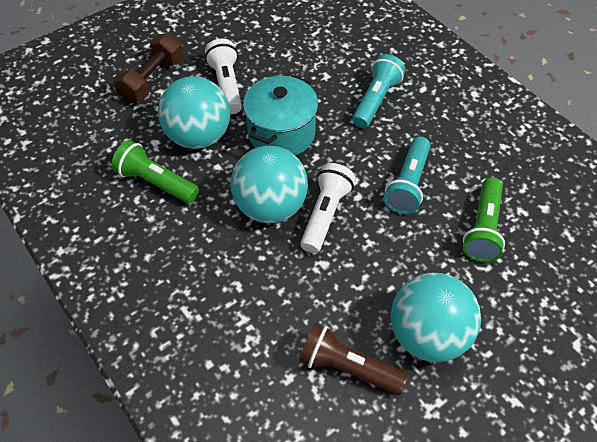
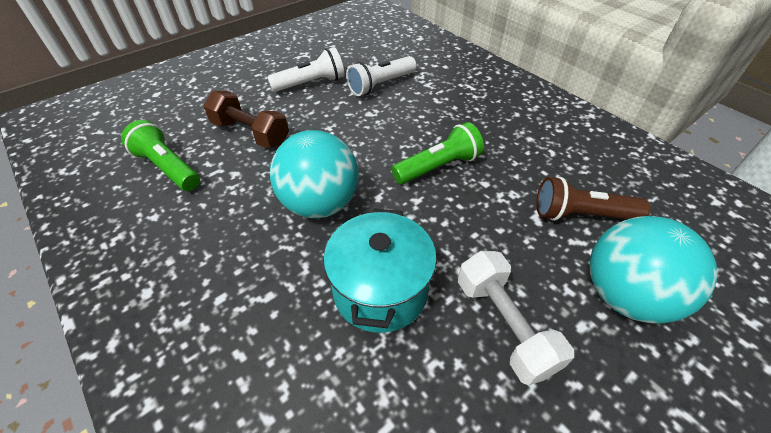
turquoise ball: [158,76,230,149] [231,146,308,223] [391,273,481,362] = 3 -> [270,130,359,218] [589,216,717,324] = 2
turquoise flashlight: [352,54,406,128] [384,137,431,214] = 2 -> none = 0
white dumbbell: none = 0 -> [458,251,574,386] = 1

